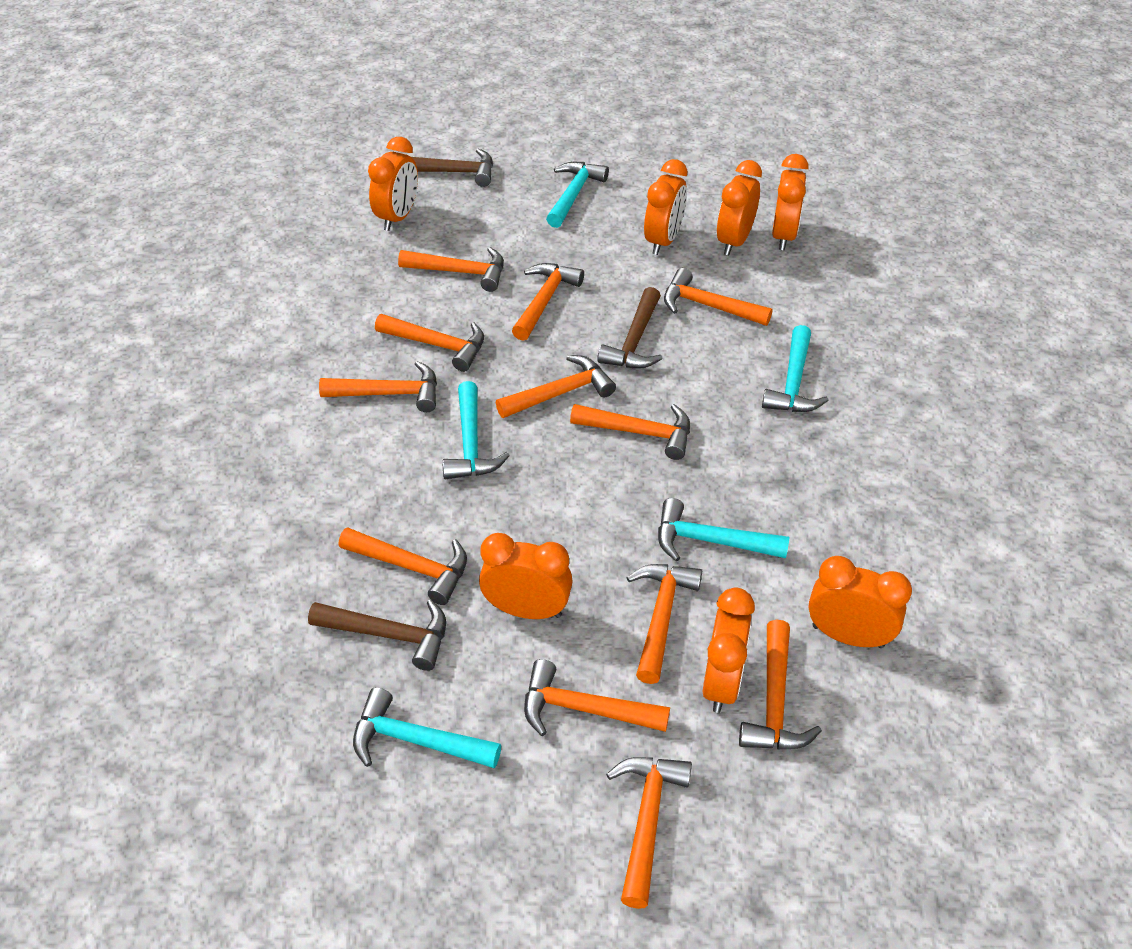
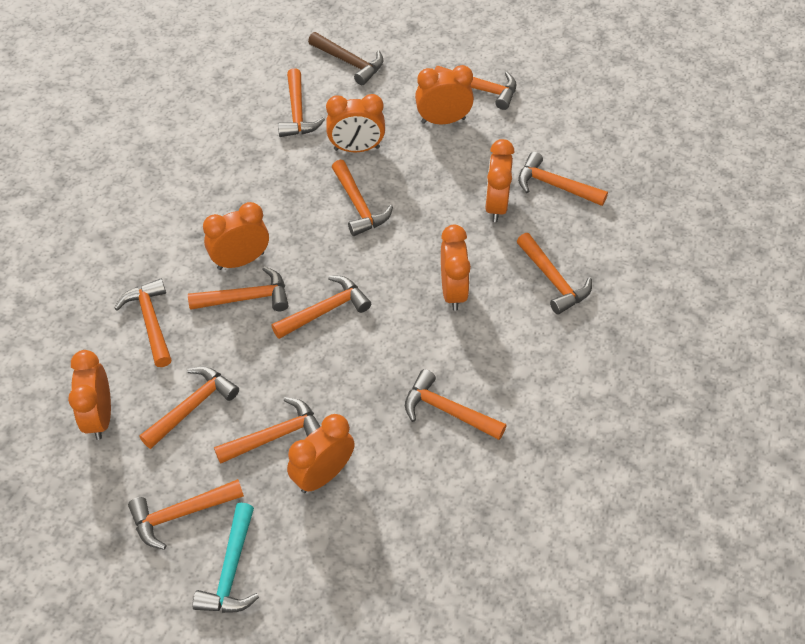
brown hammer: [308,600,446,671] [412,148,493,187] [597,287,662,369] = 3 -> [308,32,383,85] = 1
turquoise hammer: [353,687,501,768] [442,381,510,479] [546,162,609,228] [658,498,789,561] [762,325,829,412] = 5 -> [192,503,259,613] = 1

